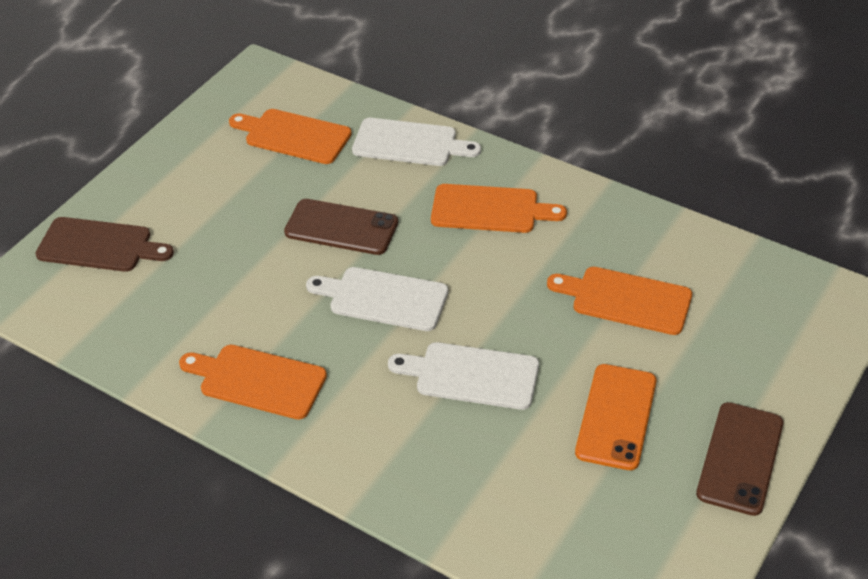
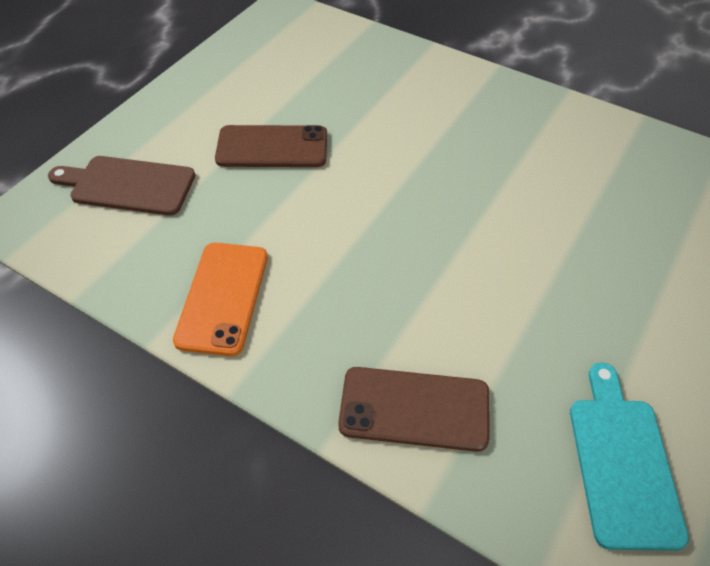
orange cutting board: [179,345,327,419] [229,109,352,164] [431,184,567,233] [547,267,692,335] = 4 -> none = 0
turquoise cutting board: none = 0 -> [570,362,689,551] = 1
white cutting board: [306,267,448,331] [352,118,481,166] [388,342,539,410] = 3 -> none = 0

